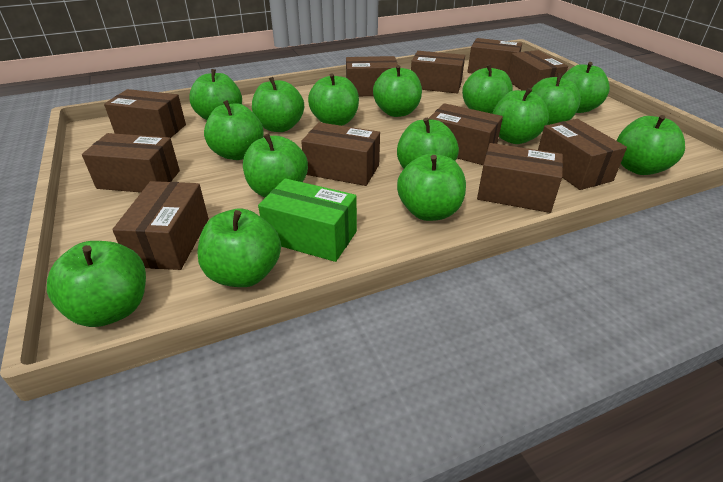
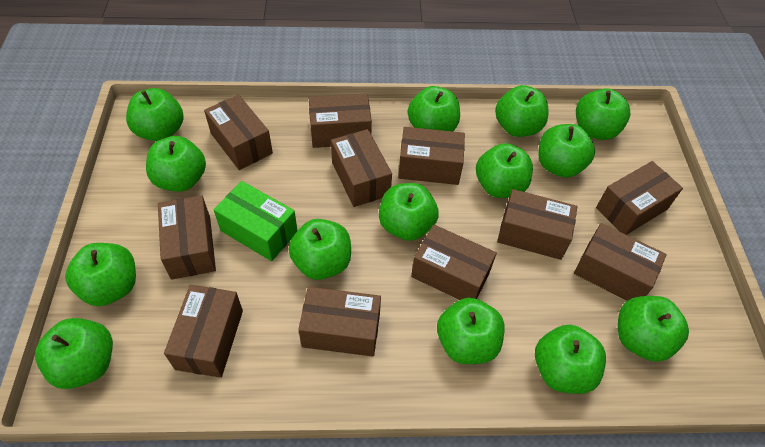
green apple: [47,241,146,327] [189,69,242,120] [197,208,281,287] [204,100,264,160] [243,134,308,198] [252,77,304,132] [308,73,359,126] [373,65,422,117] [397,118,459,169] [397,154,466,221] [462,64,513,114] [492,88,549,144] [531,73,581,125] [561,62,610,113] [617,115,685,175] = 15 -> [35,318,113,389] [65,243,136,306] [126,88,184,141] [146,136,206,192] [289,219,351,280] [379,183,439,241] [408,86,460,131] [437,298,505,364] [476,143,533,198] [495,85,548,137] [535,325,606,394] [538,124,595,178] [576,88,630,140] [618,296,689,362] = 14

